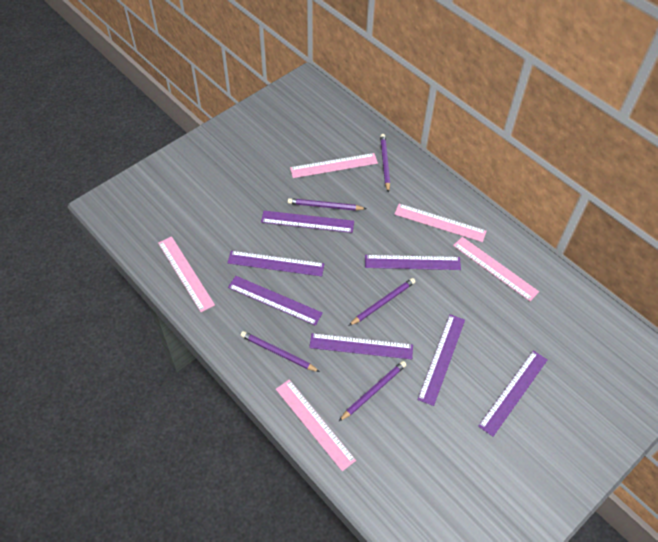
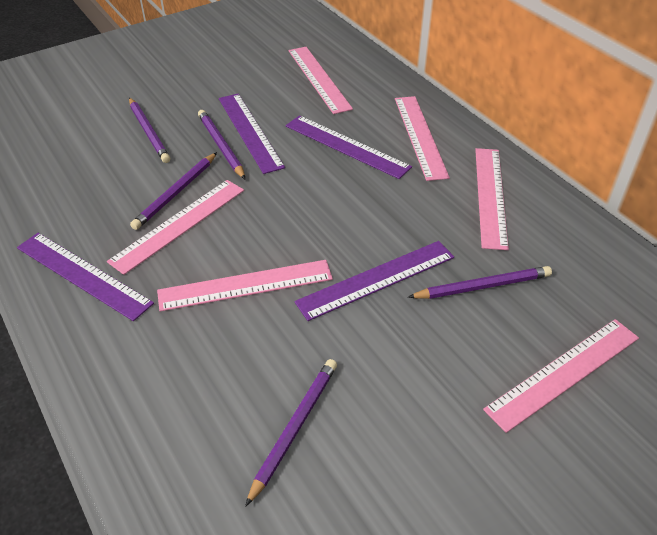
pink ruler: [158,236,215,312] [276,380,356,471] [290,153,378,178] [394,204,487,242] [453,237,539,301] = 5 -> [107,180,244,275] [157,260,333,311] [288,47,353,114] [395,96,450,181] [475,148,509,250] [483,319,639,433] = 6
purple ruler: [228,251,324,277] [228,276,323,326] [261,211,354,233] [309,333,413,360] [365,255,461,270] [418,314,465,406] [478,350,548,437] = 7 -> [17,233,154,321] [219,94,285,174] [286,115,412,179] [294,241,454,321] = 4

